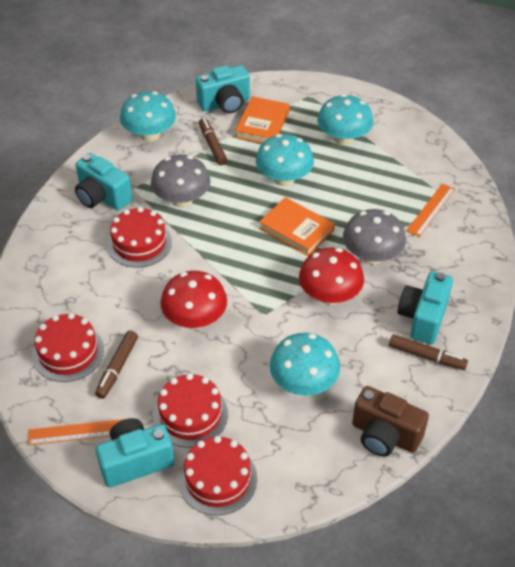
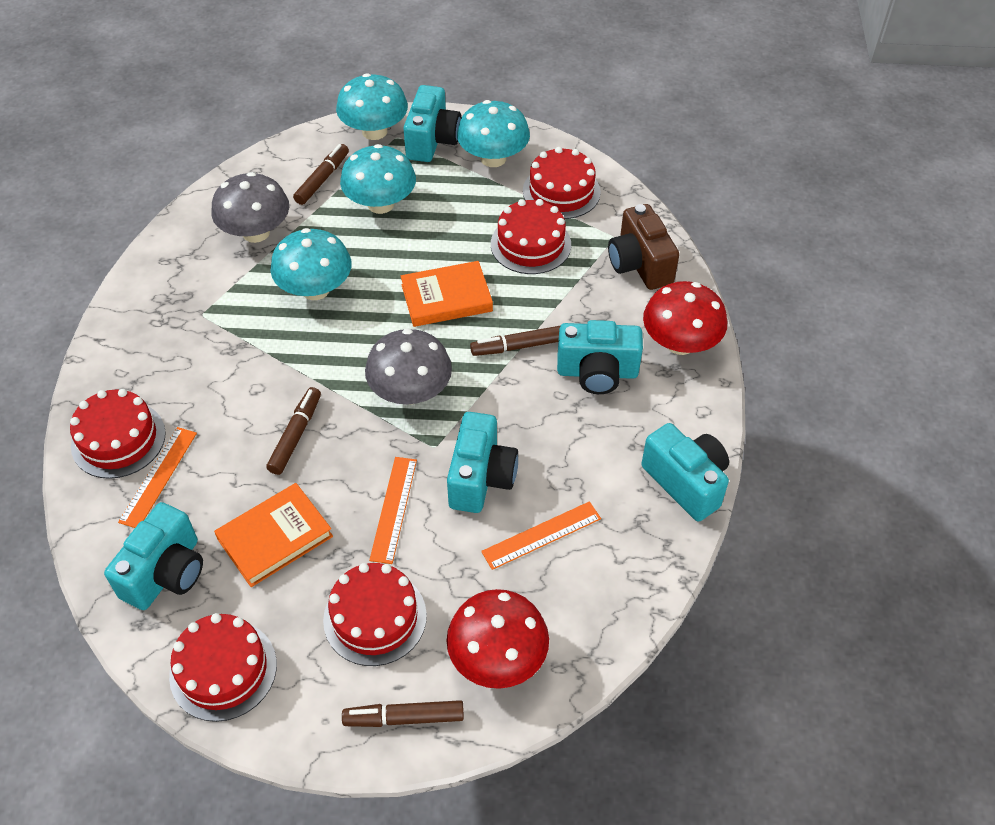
brown marker: [95,330,138,399] [199,118,227,165] [389,334,468,370] = 3 -> [266,387,321,475] [293,144,349,205] [342,700,464,727] [470,325,561,356] = 4
orange ruler: [28,419,125,445] [406,183,455,237] = 2 -> [118,427,197,528] [369,457,417,564] [481,501,601,570] = 3
red cake: [32,313,104,382] [107,207,172,268] [153,373,228,448] [179,436,257,515] = 4 -> [70,389,166,479] [169,613,277,722] [323,563,427,666] [491,199,571,274] [523,147,601,219] = 5
turquoise camera: [75,153,132,210] [96,418,174,488] [195,65,250,114] [397,271,453,344] = 4 -> [104,502,203,610] [403,85,461,162] [447,412,518,513] [557,320,643,394] [641,423,729,521] = 5

